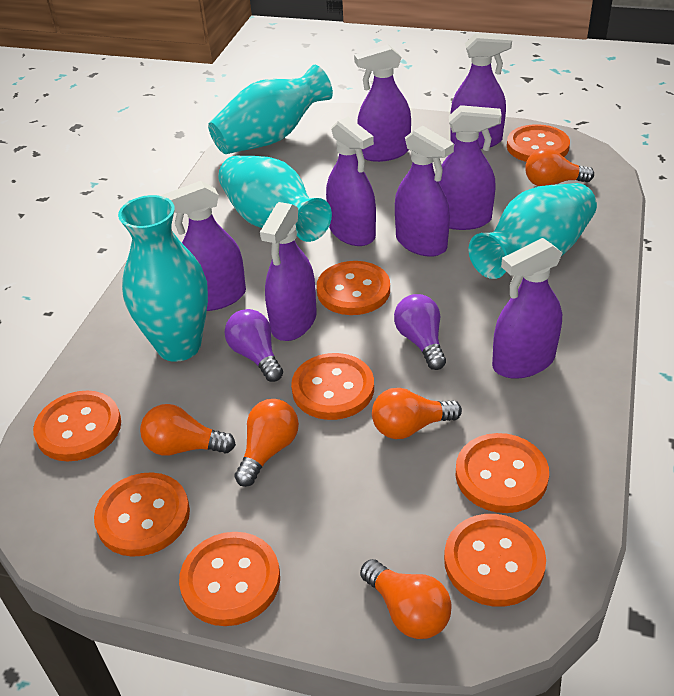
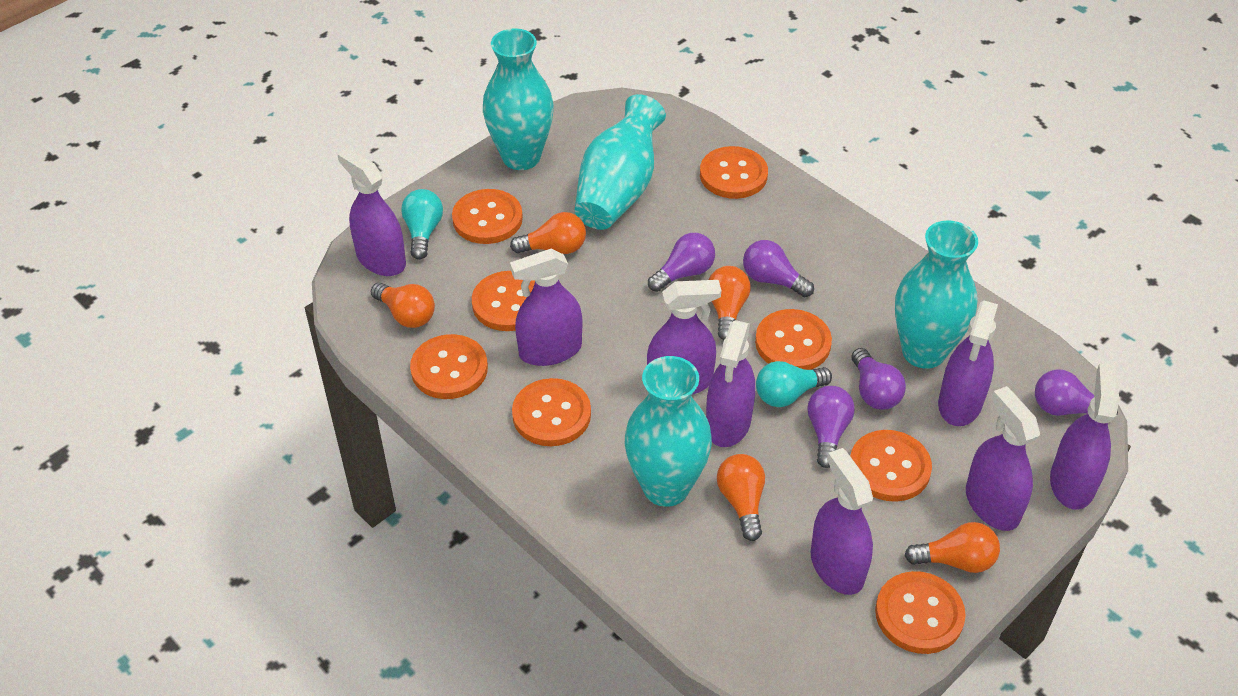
purple light bulb: [224,309,283,382] [394,294,446,370] = 2 -> [648,233,715,292] [743,240,814,297] [807,386,854,468] [851,348,906,410] [1035,369,1118,416] = 5
turquoise light bulb: none = 0 -> [401,189,443,260] [756,361,832,407] = 2

